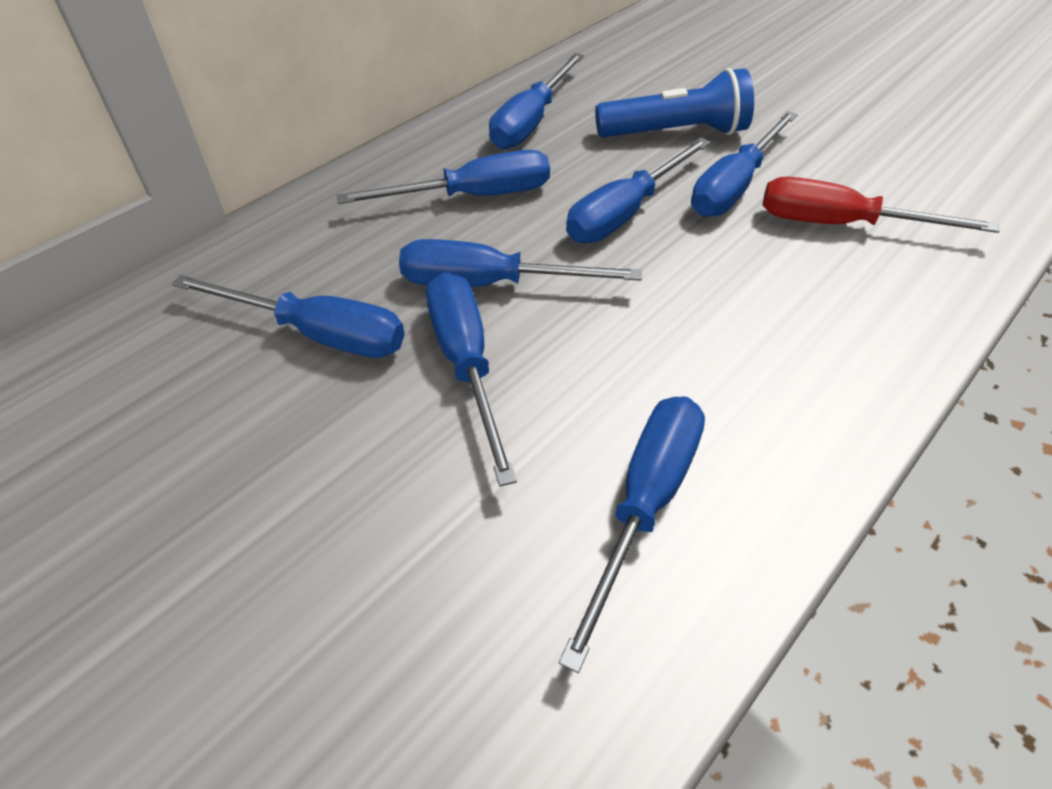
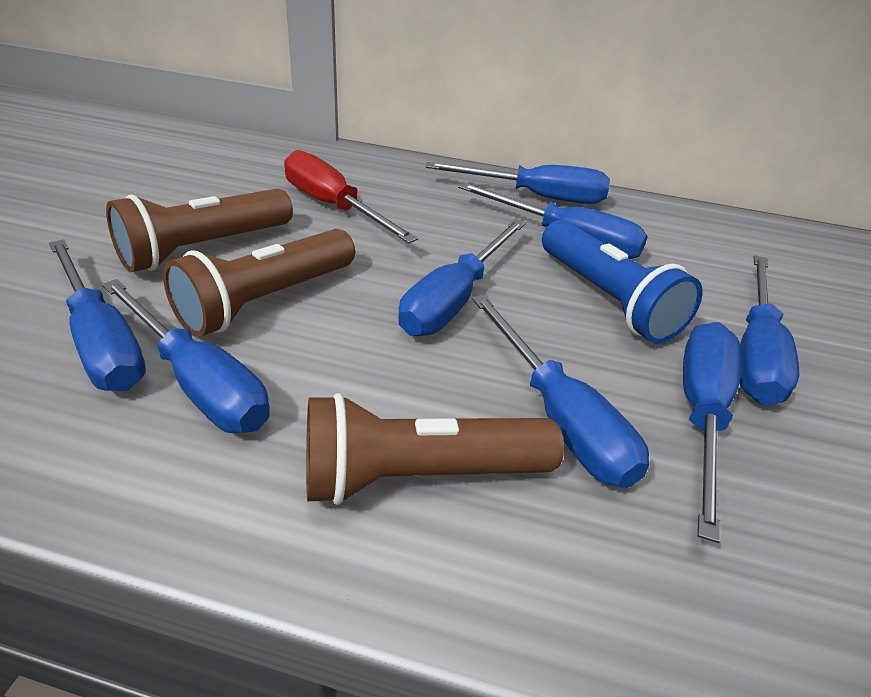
brown flashlight: none = 0 -> [106,189,293,272] [163,229,355,337] [306,393,564,505] = 3

